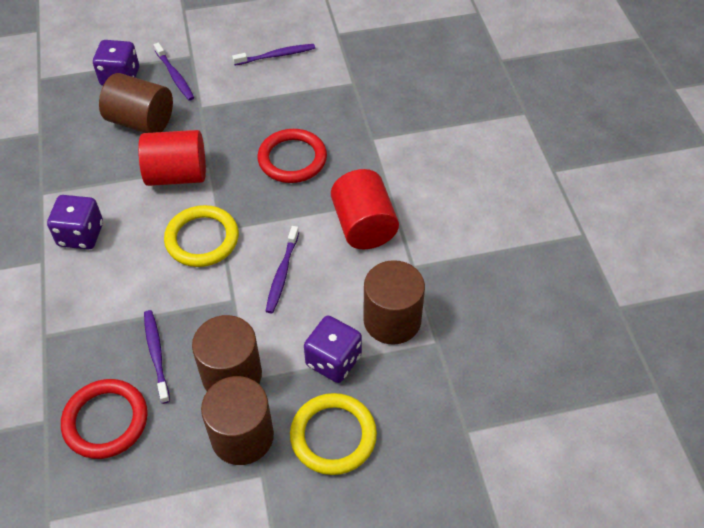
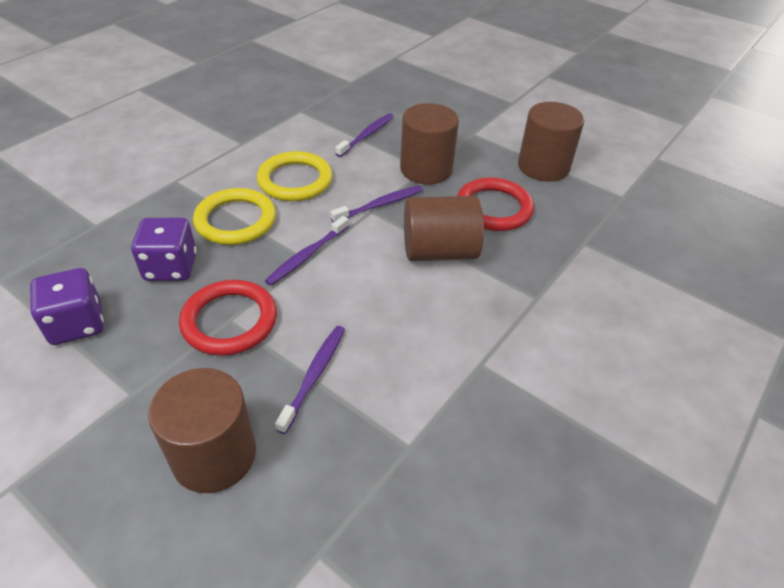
purple dice: [47,195,103,249] [93,40,139,86] [304,316,362,383] = 3 -> [30,268,104,345] [131,218,197,281] = 2
red cylinder: [138,130,206,186] [331,169,399,249] = 2 -> none = 0

